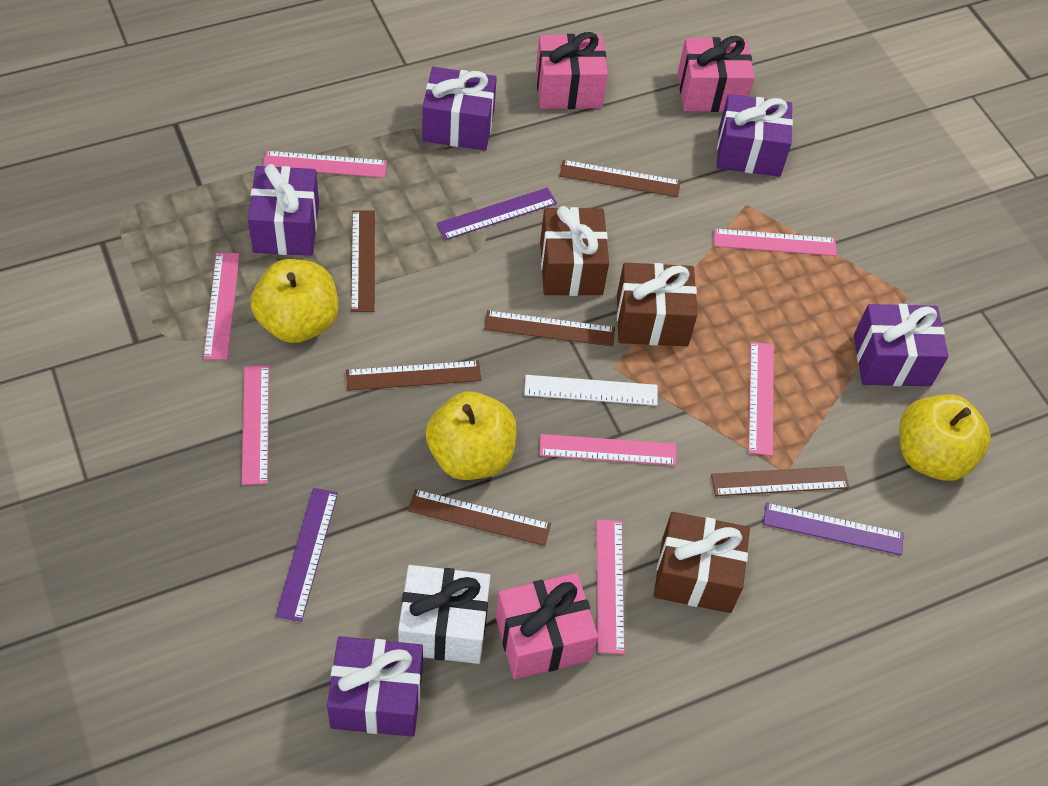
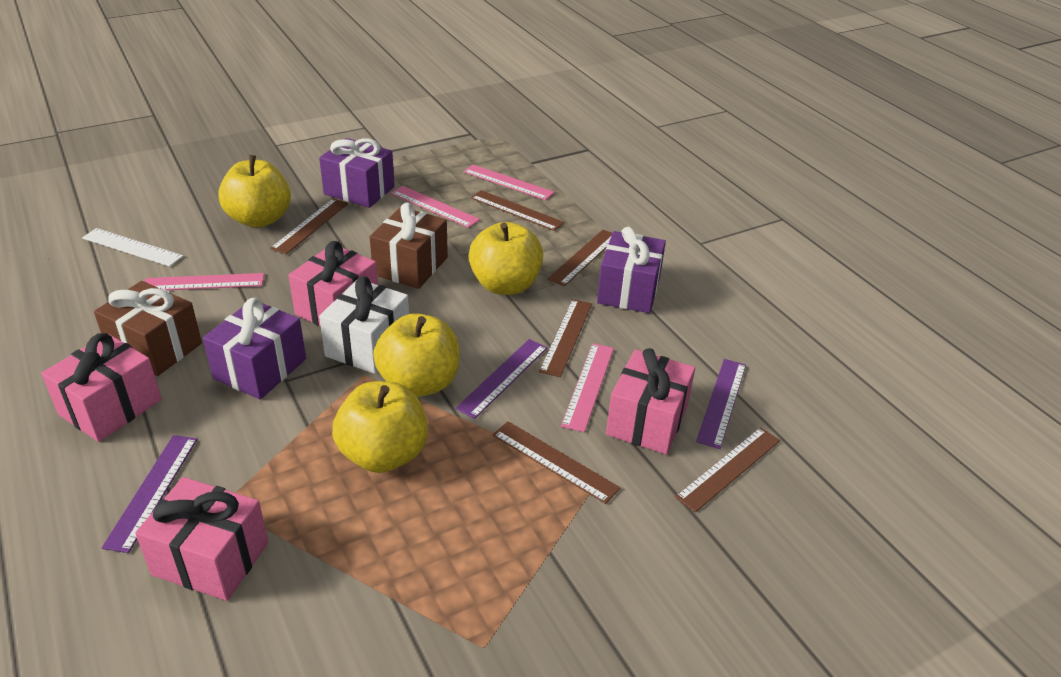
brown gift: [540,206,609,296] [617,263,697,346] [654,512,750,613] = 3 -> [94,281,202,376] [370,203,448,289] = 2
pink gift: [496,573,598,679] [536,32,608,109] [678,36,755,112] = 3 -> [41,333,162,442] [135,477,269,601] [289,241,378,326] [606,348,695,454] = 4
pink ruler: [203,253,240,360] [242,366,269,485] [263,151,387,178] [540,434,676,465] [597,520,625,654] [714,228,837,256] [748,342,774,456] = 7 -> [145,273,264,290] [391,186,480,228] [463,165,554,200] [561,343,614,432] = 4
purple gift: [248,164,319,256] [327,636,423,737] [422,67,497,151] [717,94,793,177] [854,304,948,386] = 5 -> [203,298,306,400] [319,138,395,208] [597,227,666,313] = 3
yellow apple: [251,259,338,343] [426,391,517,480] [899,394,991,481] = 3 -> [218,155,291,228] [332,381,428,473] [373,313,460,397] [469,222,543,295] = 4

